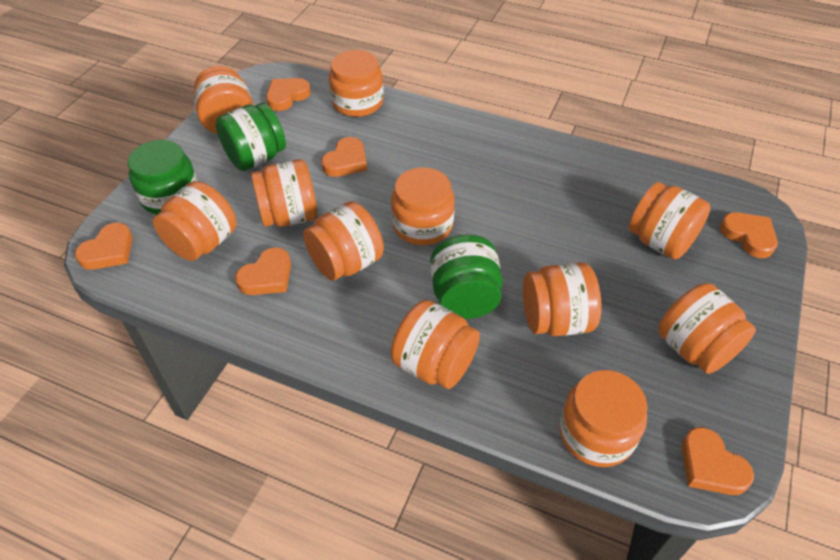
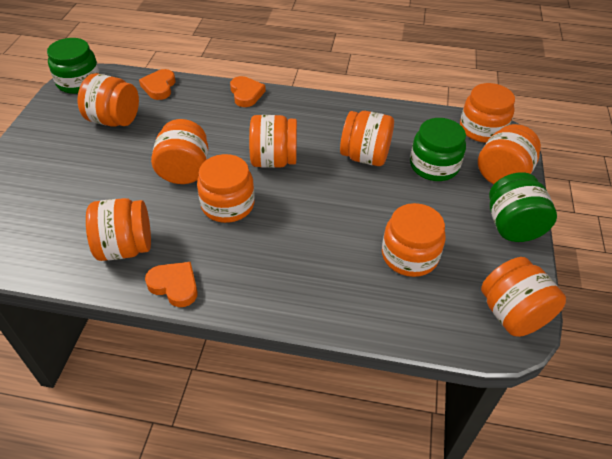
orange heart: [75,223,133,270] [235,247,291,295] [266,78,311,111] [321,137,367,177] [682,427,754,495] [720,212,778,258] = 6 -> [139,69,175,100] [145,262,198,307] [230,76,266,107] = 3
orange jar: [153,181,236,261] [193,66,254,134] [251,159,317,227] [303,201,384,281] [329,50,384,117] [391,167,455,245] [391,300,480,389] [523,262,602,336] [559,370,648,467] [629,182,711,259] [658,283,756,374] = 11 -> [78,73,139,126] [86,198,151,261] [151,119,208,184] [197,154,255,223] [249,115,297,168] [340,111,394,166] [382,203,446,277] [460,83,515,143] [478,124,541,184] [481,257,566,337] = 10

